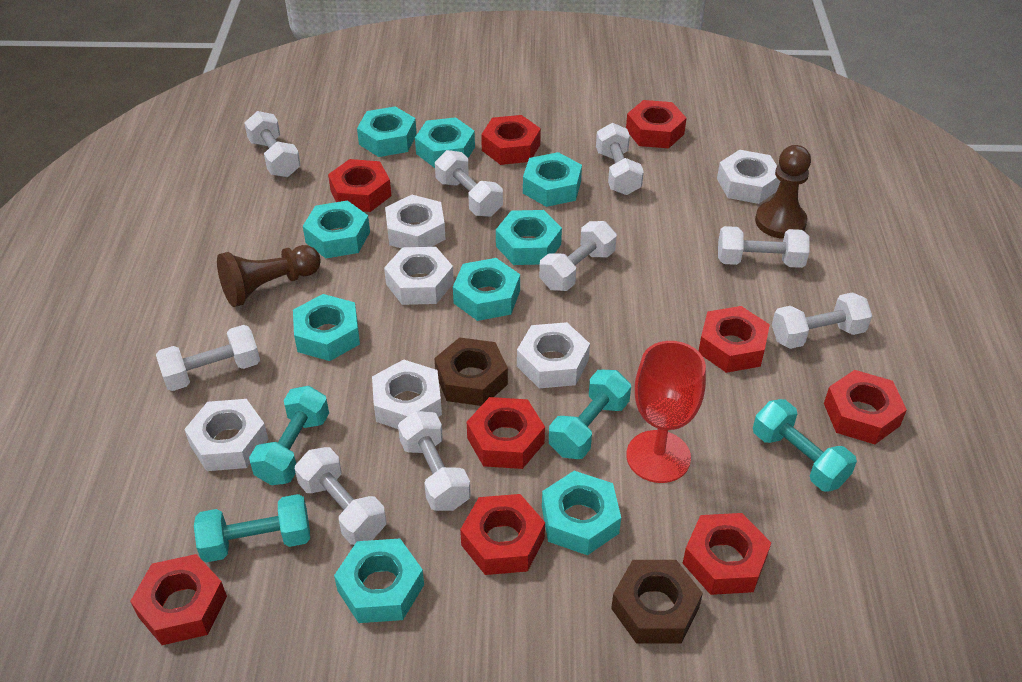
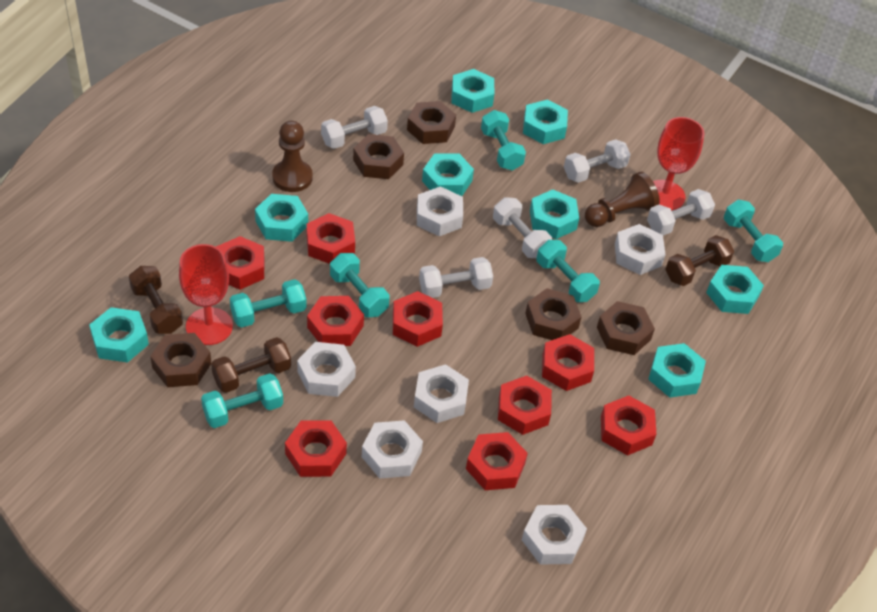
brown dumbbell: none = 0 -> [129,266,183,334] [211,337,291,393] [665,235,734,286] = 3
brown nut: [434,337,508,406] [611,560,703,644] = 2 -> [150,333,211,387] [353,134,404,179] [407,101,456,144] [525,288,581,340] [597,301,655,355] = 5
red goblet: [626,341,706,483] = 1 -> [179,244,233,345] [653,117,704,210] = 2
turquoise dumbbell: [194,494,310,562] [249,386,329,485] [549,370,631,459] [753,399,857,492] = 4 -> [201,373,283,428] [230,279,306,328] [330,253,389,317] [481,110,526,171] [537,240,600,302] [724,199,783,262] = 6
turquoise nut: [293,294,360,361] [303,200,370,258] [334,539,424,623] [357,106,417,157] [415,117,475,168] [453,258,520,321] [496,210,562,265] [523,152,582,207] [542,471,621,555] = 9 -> [89,307,149,362] [255,194,308,242] [422,153,474,196] [452,69,494,113] [523,99,568,144] [530,189,579,239] [648,343,706,398] [706,265,764,314] = 8
white dumbbell: [156,325,260,391] [244,111,301,177] [295,447,386,545] [398,411,471,511] [435,150,503,217] [539,221,617,291] [596,123,644,195] [718,226,809,268] [772,292,872,349] = 9 -> [321,106,388,149] [419,257,493,298] [493,197,552,258] [564,139,631,183] [647,189,715,236] = 5

